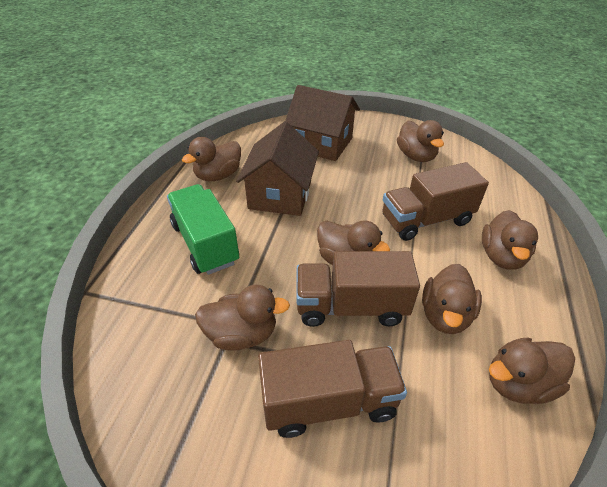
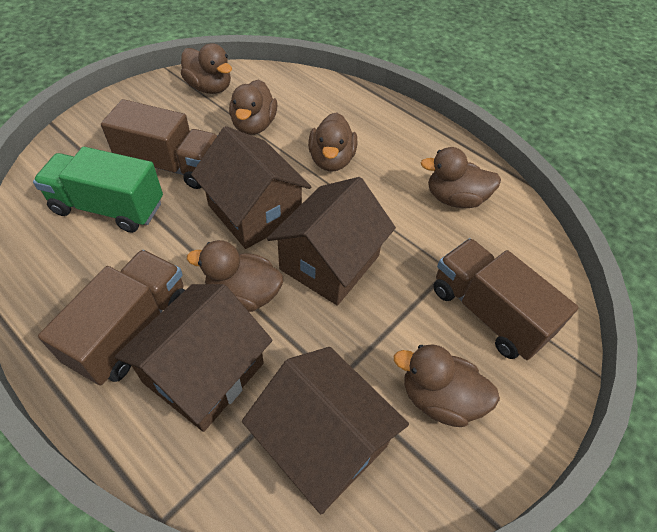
brown duck: [182,137,241,181] [195,285,290,351] [317,220,390,265] [397,120,444,162] [422,264,482,334] [482,210,538,269] [489,338,575,404] = 7 -> [181,43,232,94] [187,240,283,312] [229,79,277,135] [308,112,357,172] [394,345,500,427] [421,147,501,208] = 6
brown house: [236,121,319,216] [285,85,360,161] = 2 -> [114,284,272,432] [191,126,312,249] [242,347,409,514] [267,177,396,305] = 4

